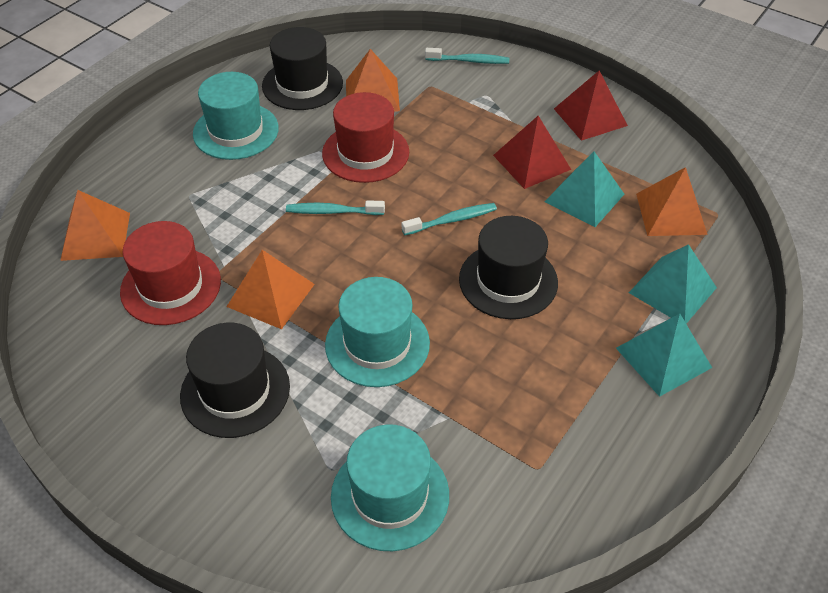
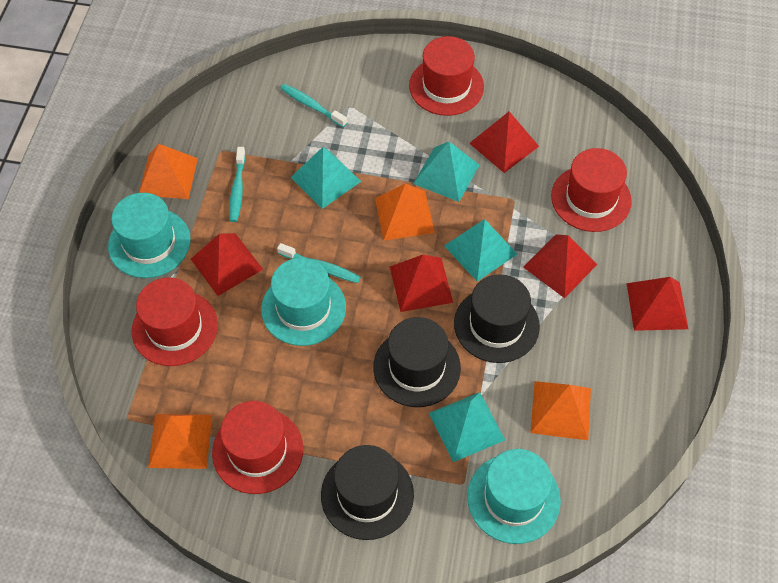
red hat: [120,221,221,325] [322,92,409,183] = 2 -> [132,277,218,366] [212,401,303,494] [409,36,484,116] [551,148,632,232] = 4
red pyramid: [493,116,571,189] [554,70,628,141] = 2 -> [191,233,263,296] [390,255,453,312] [469,112,539,173] [523,234,597,298] [627,277,688,331] = 5
turquoise pyramid: [545,152,624,227] [616,313,712,397] [629,244,717,324] = 3 -> [290,147,361,209] [413,142,479,202] [429,392,505,462] [444,219,517,282] = 4

